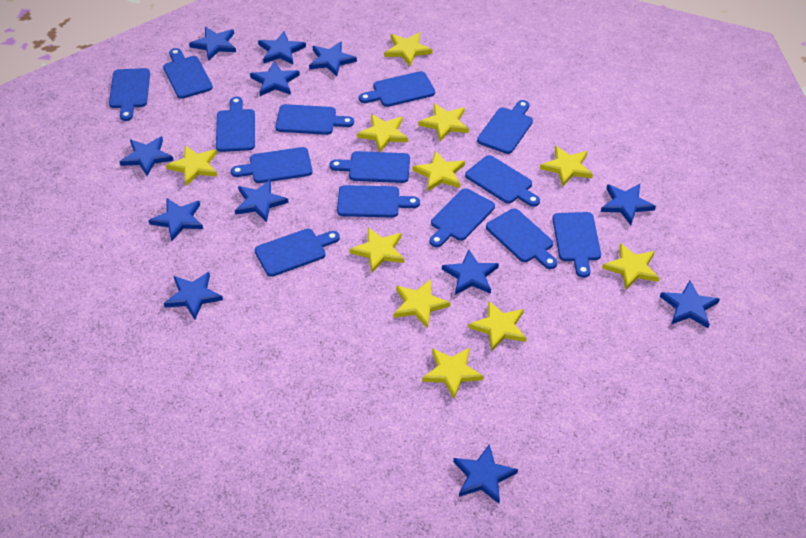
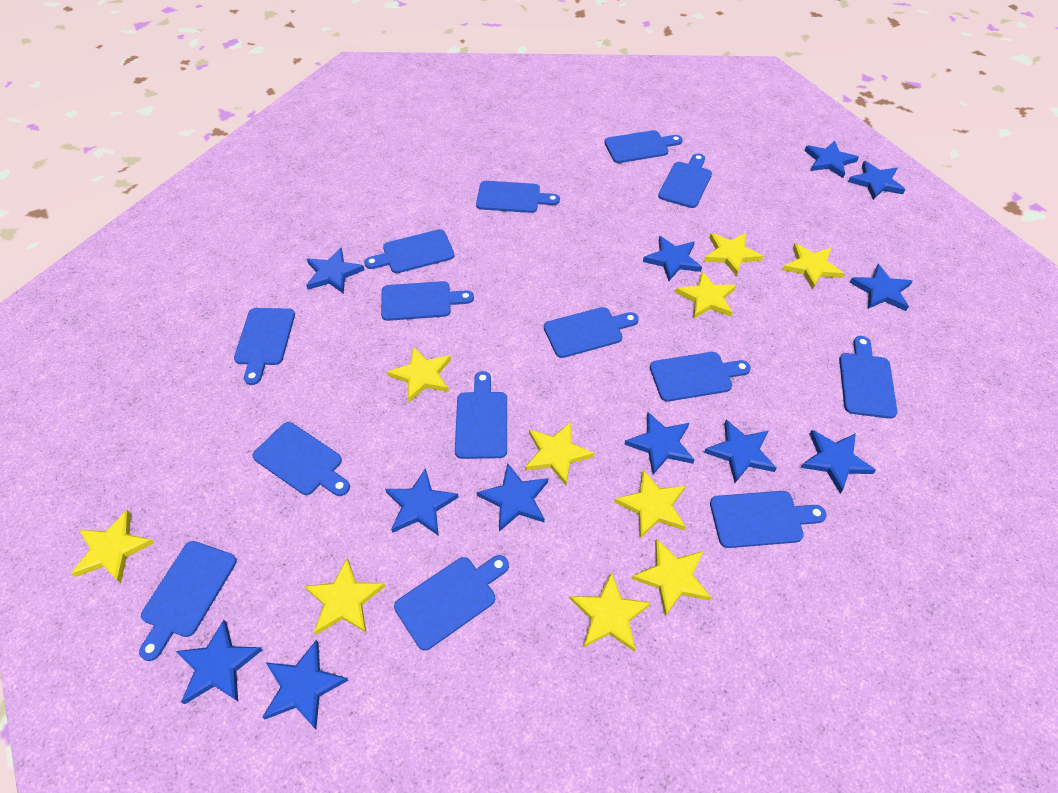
yellow star: [166,145,217,186] [349,227,404,273] [357,114,408,152] [384,32,432,66] [394,279,451,328] [413,151,465,192] [418,103,469,141] [422,347,484,399] [468,301,527,351] [540,146,593,187] [602,243,659,290] = 11 -> [71,510,154,583] [304,558,385,635] [387,346,451,402] [525,422,594,485] [570,573,651,652] [614,470,686,538] [632,538,711,616] [675,271,736,318] [704,233,763,276] [782,243,844,290] = 10

